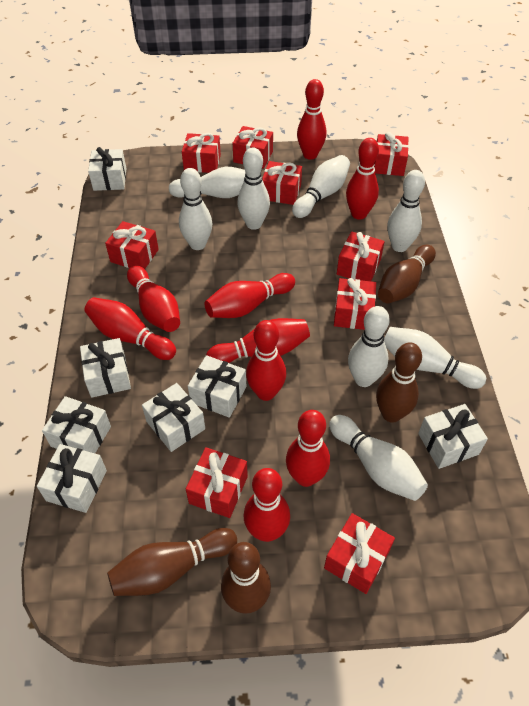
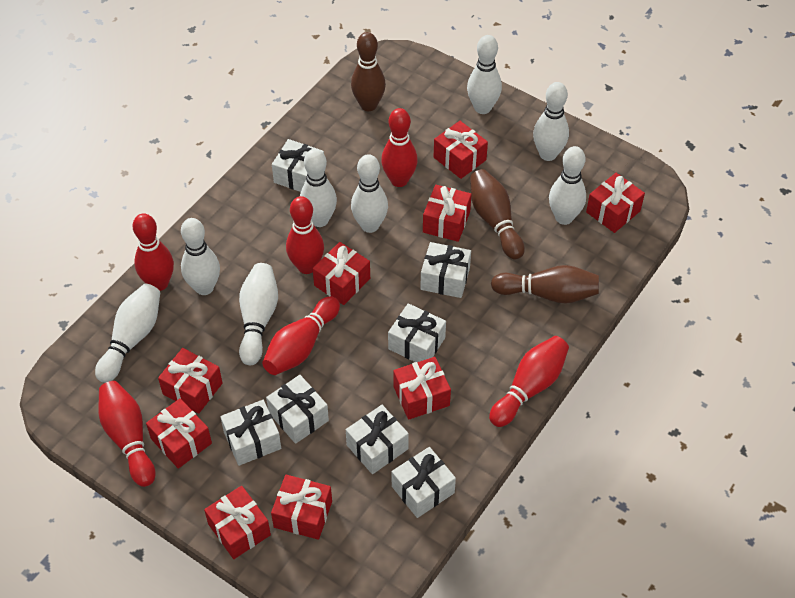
brown bowling pin: [107,528,237,596] [221,542,271,614] [376,342,422,423] [378,245,436,303] = 4 -> [351,32,386,111] [470,169,525,260] [491,265,599,304] = 3
red bowling pin: [84,297,176,360] [127,266,180,332] [205,273,295,318] [206,318,310,363] [244,468,290,542] [246,320,286,401] [286,410,330,487] [297,79,326,160] [346,138,379,220] = 9 -> [98,381,156,487] [133,213,174,291] [262,296,340,375] [286,196,324,274] [381,108,418,187] [489,336,569,427] = 6

